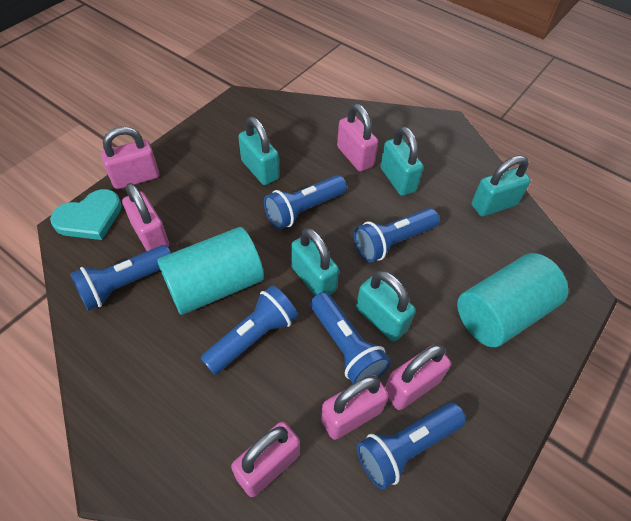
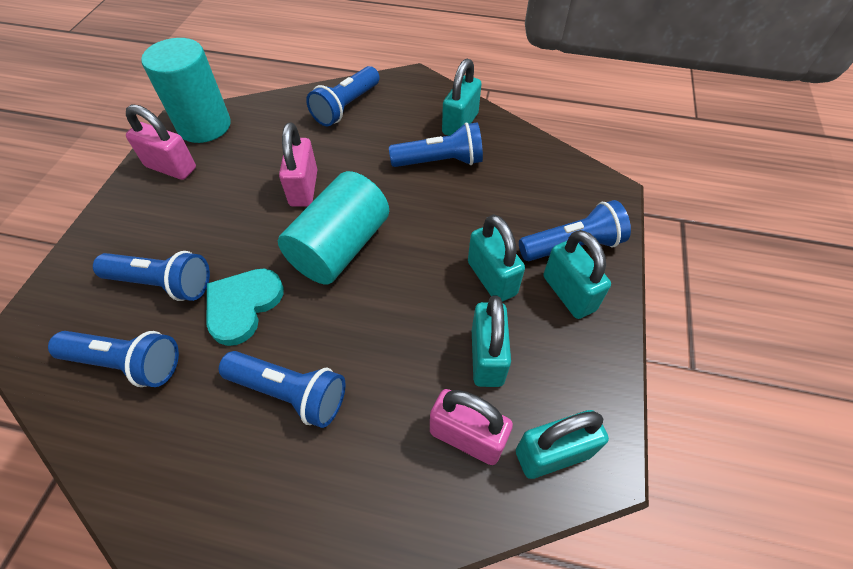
pink padlock: [101,126,159,189] [122,183,169,251] [231,422,300,497] [321,375,389,440] [337,104,378,172] [385,344,451,410] = 6 -> [126,104,196,180] [279,122,318,207] [430,389,513,465] = 3

